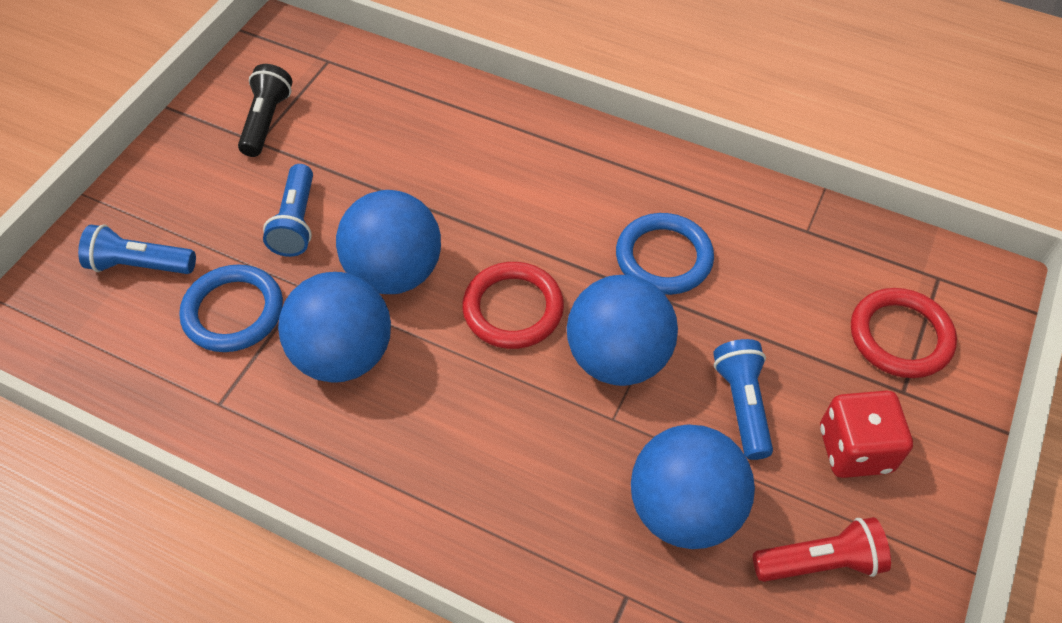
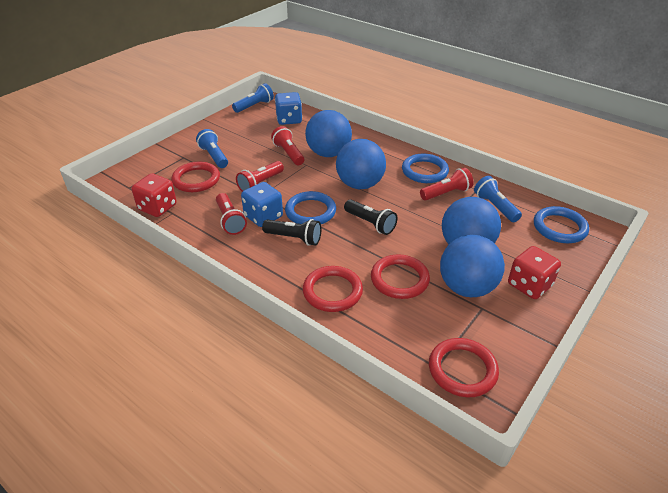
black flashlight: [238,64,292,157] = 1 -> [262,219,321,246] [344,199,397,235] = 2
blue dice: none = 0 -> [241,182,283,227] [275,92,302,125] = 2
blue ring: [179,264,283,352] [616,213,714,295] = 2 -> [285,191,336,224] [402,154,449,183] [534,206,589,243] = 3
red dice: [820,390,913,478] = 1 -> [132,173,177,217] [508,246,561,299] = 2
red flashlight: [753,517,891,582] = 1 -> [216,193,247,235] [236,161,284,192] [271,126,304,165] [420,168,473,200] = 4
red ring: [462,262,564,349] [851,288,957,378] = 2 -> [171,162,220,192] [303,266,363,312] [371,254,430,299] [429,338,499,397] = 4

